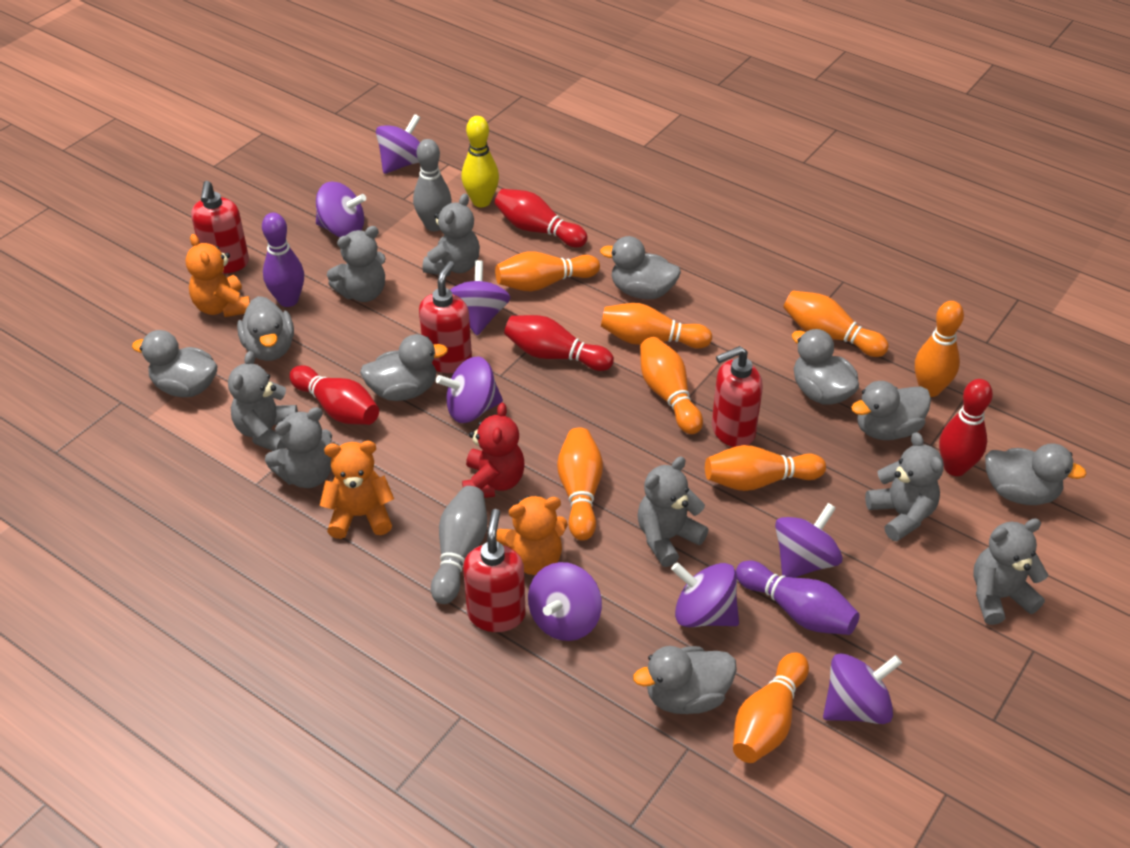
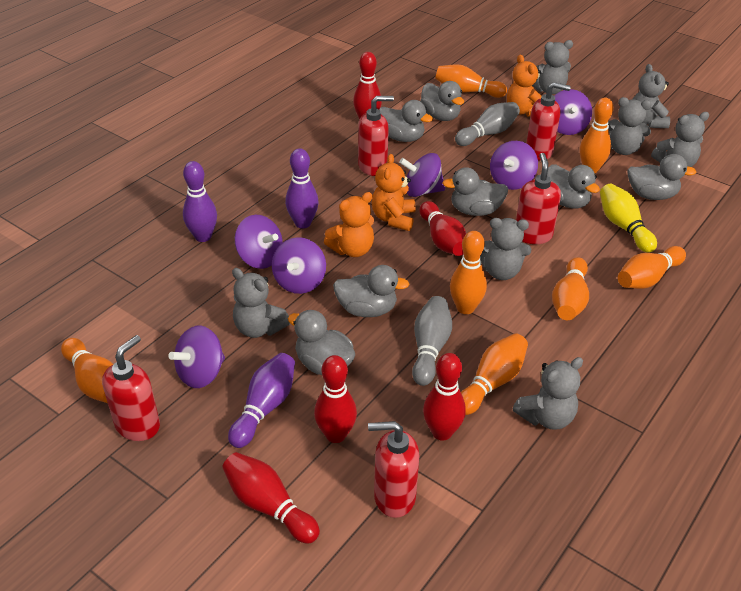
grey duck: [132,330,217,397] [237,296,294,361] [360,334,448,401] [600,236,681,300] [633,646,737,714] [792,329,859,405] [851,381,931,440] [985,443,1087,505] = 8 -> [288,310,355,375] [333,265,410,317] [379,100,433,142] [420,81,464,121] [442,167,508,216] [547,164,600,209] [627,154,696,200] = 7
orange bowling pin: [495,252,600,291] [557,428,603,541] [601,303,712,349] [640,337,703,434] [705,445,826,491] [733,652,809,763] [783,290,889,357] [915,301,964,397] = 8 -> [61,338,114,403] [435,64,507,98] [450,231,487,314] [461,333,528,415] [552,257,589,320] [580,98,614,173] [618,246,686,289] = 7
purple bowling pin: [262,213,304,307] [736,560,860,635] = 2 -> [183,161,217,242] [228,353,295,448] [285,148,319,229] = 3
purple spinning top: [316,182,366,237] [376,114,421,174] [436,357,503,423] [450,260,511,335] [528,562,602,641] [671,562,739,627] [775,503,843,578] [823,653,902,724] = 8 -> [169,326,225,388] [235,215,283,269] [272,237,326,294] [399,153,445,197] [490,141,538,190] [555,89,592,135] = 6
red bowling pin: [289,365,379,425] [495,189,588,248] [504,315,614,371] [939,379,993,476] = 4 -> [222,452,320,544] [314,355,357,443] [353,52,382,120] [419,201,466,256] [423,353,466,441] = 5
red soap dispenser: [191,181,249,274] [419,261,472,373] [463,509,526,632] [712,346,763,447] = 4 -> [102,335,160,441] [358,96,394,176] [368,421,419,518] [516,153,561,244] [526,82,571,161] = 5
red teddy bear: [462,403,524,498] = 1 -> none = 0

